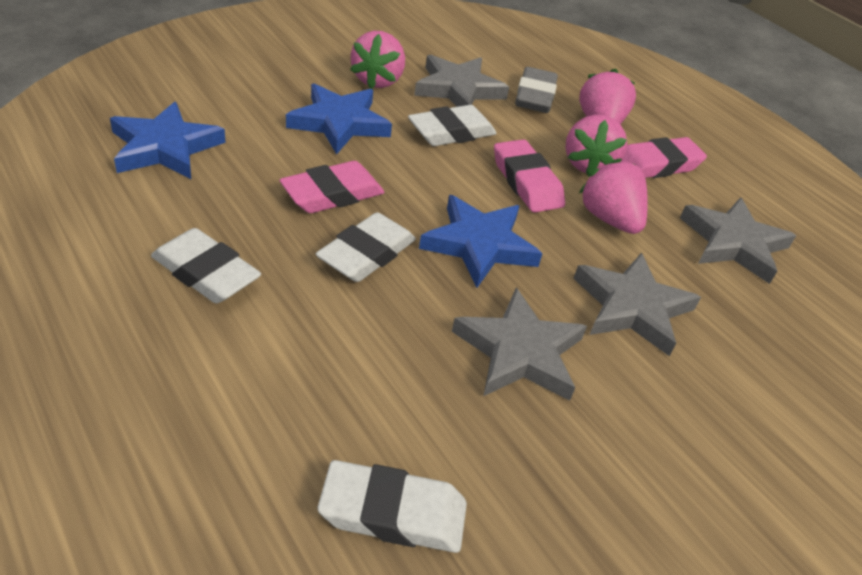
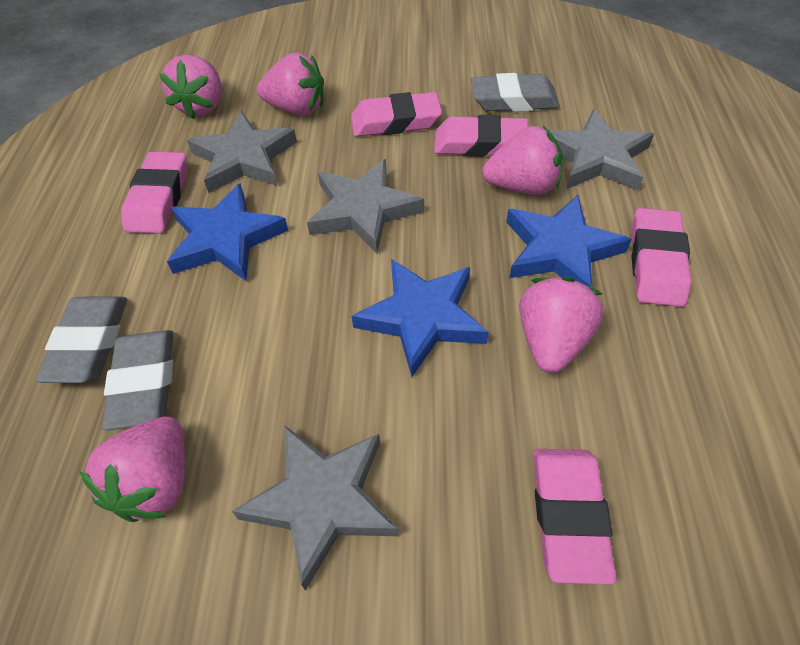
grey eraser: [515,67,558,113] = 1 -> [36,297,127,383] [102,330,174,430] [471,73,560,112] = 3
pink eraser: [280,161,384,213] [494,139,565,213] [622,137,707,178] = 3 -> [121,151,187,234] [351,92,442,137] [434,115,528,157] [533,449,616,585] [632,208,691,307] = 5
pink strawberry: [350,31,405,89] [565,115,627,177] [579,69,636,124] [579,159,648,234] = 4 -> [79,416,185,522] [159,55,221,119] [257,52,324,116] [482,126,563,195] [519,277,603,373] = 5
white eraser: [151,228,261,303] [316,213,416,282] [318,460,467,553] [408,105,497,146] = 4 -> none = 0

